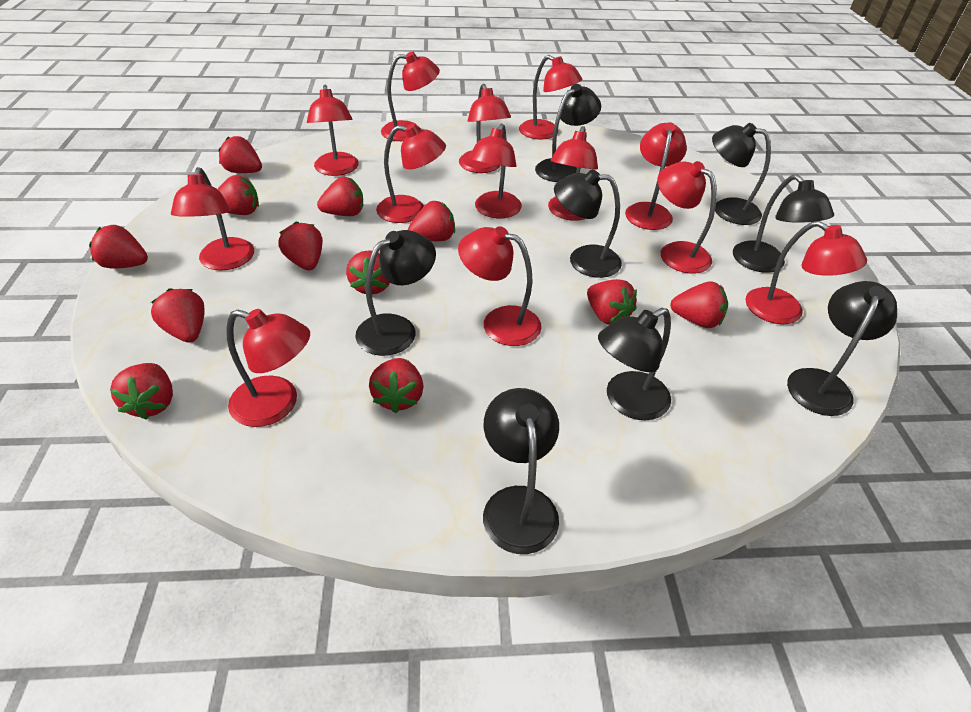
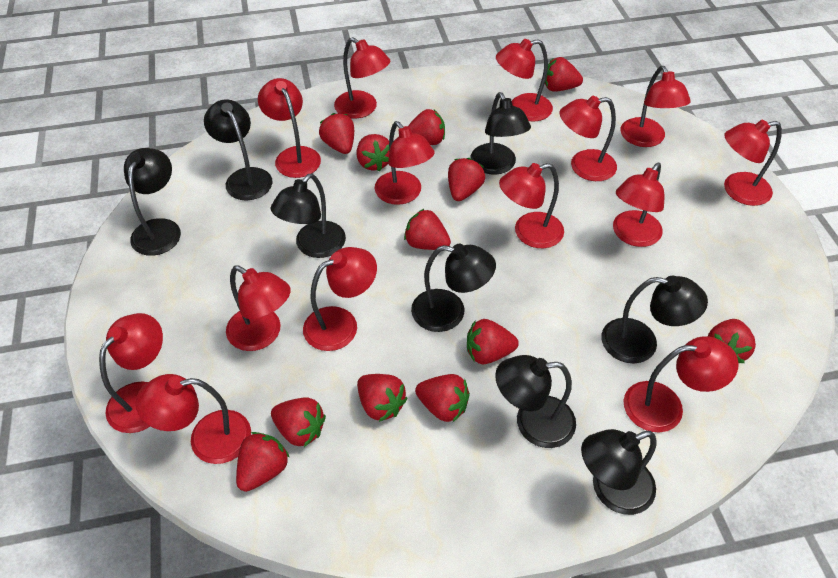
red lamp: [171,167,254,271] [226,309,310,427] [307,85,359,176] [376,124,446,223] [381,51,440,141] [458,226,542,346] [459,84,511,173] [469,124,522,218] [519,55,582,140] [548,126,598,221] [625,122,687,230] [658,161,717,274] [745,221,867,324] = 13 -> [99,313,163,433] [136,374,251,464] [226,266,291,351] [258,78,321,178] [303,247,377,351] [334,37,390,119] [375,121,435,205] [496,39,553,122] [499,163,564,248] [560,96,617,181] [613,163,664,247] [621,66,691,147] [624,336,739,432] [724,120,782,206] = 14

